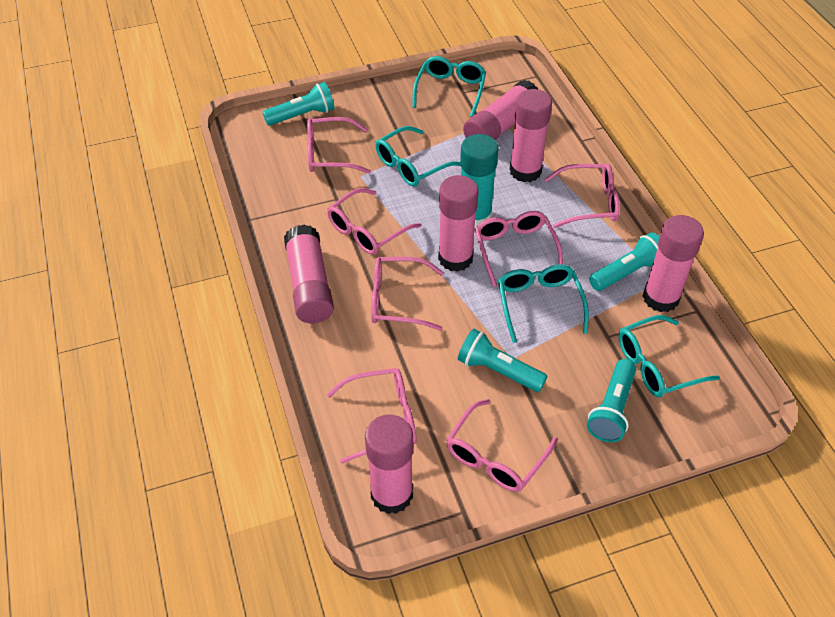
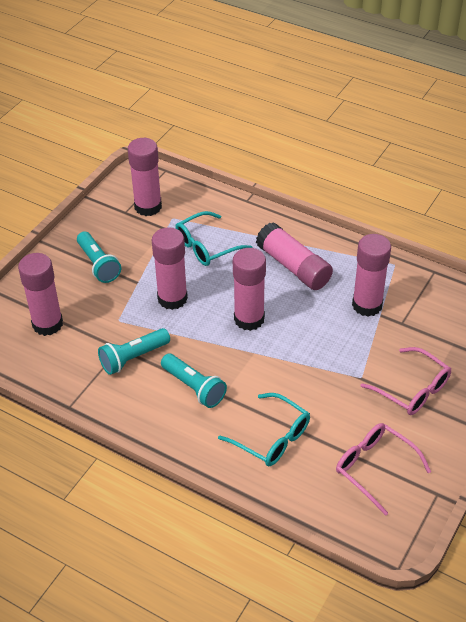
pink glasses: [307,117,371,174] [327,188,422,255] [327,368,417,464] [371,257,444,330] [446,399,558,492] [475,211,563,287] [545,164,620,228] = 7 -> [336,423,431,516] [361,347,451,415] = 2
turquoise flashlight: [263,82,334,126] [458,329,548,392] [587,359,636,442] [589,233,660,291] = 4 -> [77,231,121,283] [98,328,170,375] [161,354,227,408] = 3
turquoise glasses: [375,126,461,187] [412,56,486,117] [498,265,589,343] [618,315,720,397] = 4 -> [175,211,252,266] [218,393,310,466] = 2
turquoise glue stick: [460,134,499,228] = 1 -> none = 0

